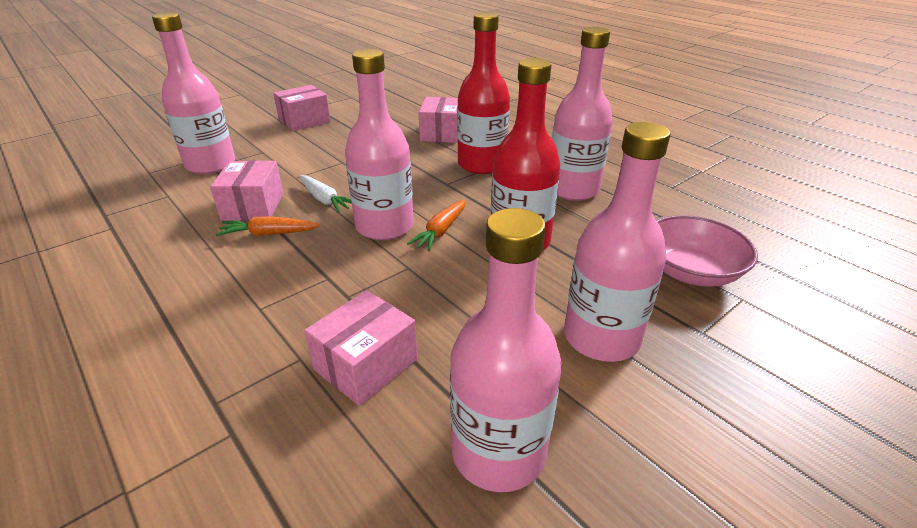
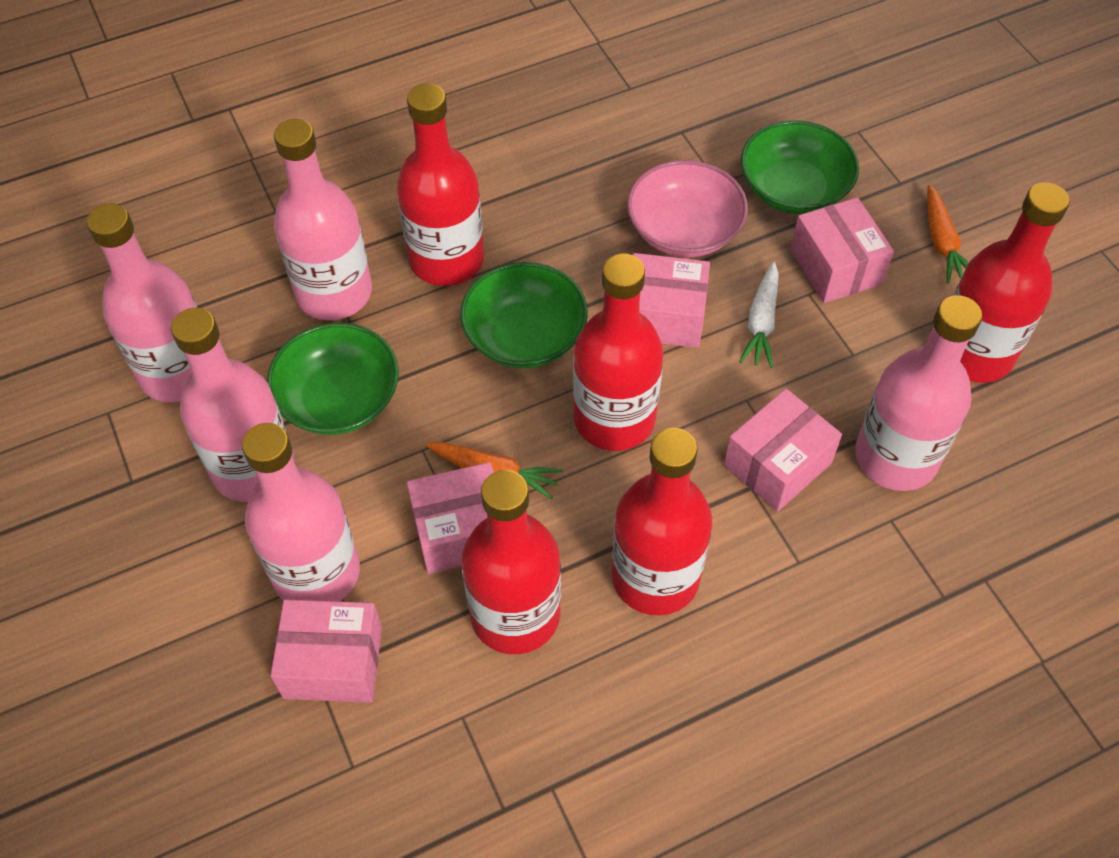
green bowl: none = 0 -> [267,323,399,435] [460,262,588,369] [741,120,859,214] = 3
pink box: [210,160,284,221] [273,85,331,131] [304,290,418,406] [419,97,458,143] = 4 -> [270,599,382,703] [407,462,494,574] [633,253,710,348] [724,389,842,512] [790,197,894,303] = 5
red bottle: [457,12,510,174] [491,58,560,250] = 2 -> [397,83,484,286] [461,470,561,654] [573,253,663,451] [612,428,712,615] [953,182,1070,383] = 5

